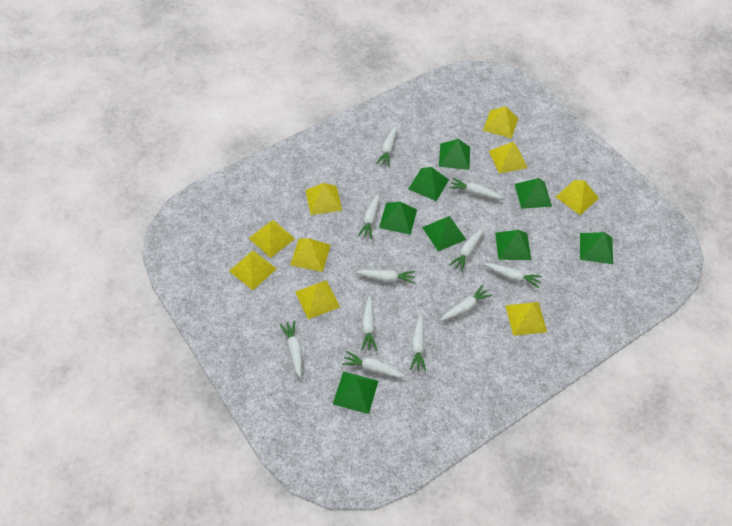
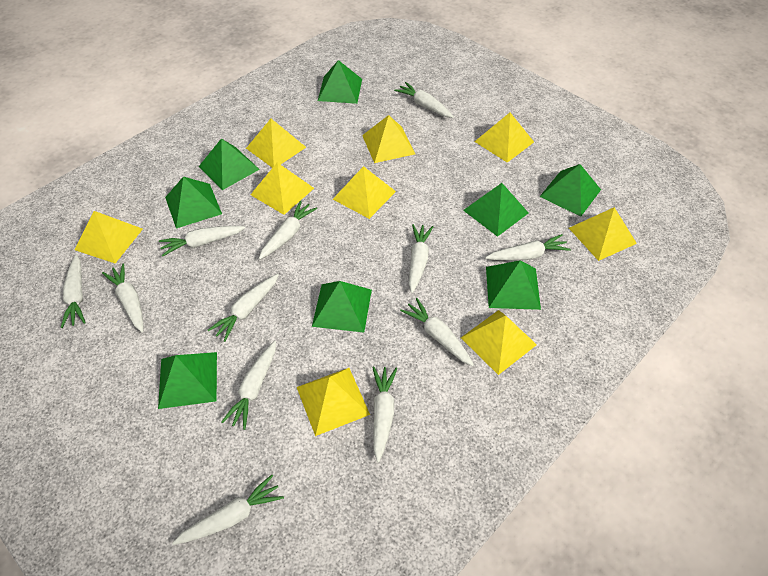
white carrot: [280,321,302,378] [342,351,405,377] [356,270,415,284] [358,193,380,239] [361,296,377,351] [376,126,397,166] [410,315,426,371] [441,285,492,321] [449,178,504,199] [449,228,483,272] [484,263,542,288] = 11 -> [61,254,86,328] [102,263,143,332] [159,226,245,256] [172,475,284,545] [208,274,279,342] [221,341,276,430] [259,200,317,260] [372,367,398,462] [394,82,454,118] [400,298,474,366] [409,224,433,293] [485,234,571,261] = 12

